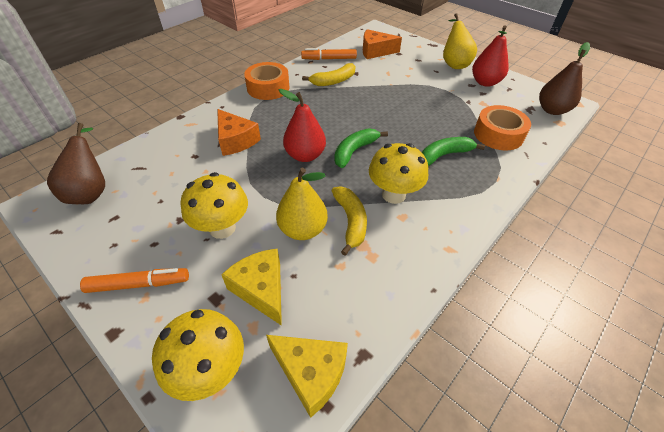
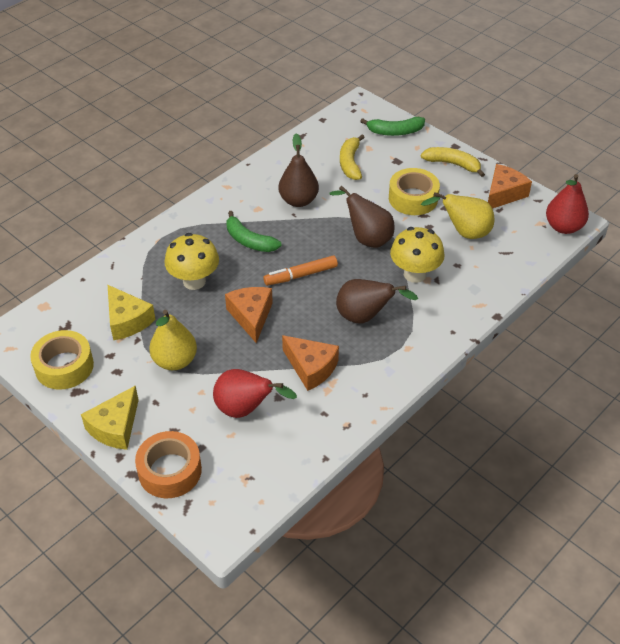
brown pear: [47,123,105,204] [539,42,590,115] = 2 -> [278,133,319,207] [329,186,395,248] [336,279,418,324] = 3
orange cheese: [217,109,261,156] [363,29,402,59] = 2 -> [225,287,273,343] [282,335,339,391] [488,164,532,209] = 3
orange marker: [80,268,189,293] [301,48,357,60] = 2 -> [263,255,338,286] = 1
orange tape: [244,62,289,100] [474,105,531,151] = 2 -> [135,431,202,498] = 1
yellow mushroom: [152,309,244,401] [181,172,248,239] [369,143,428,204] = 3 -> [165,233,219,290] [390,227,445,283] = 2
yellow tape: none = 0 -> [30,330,94,390] [389,168,440,215] = 2

